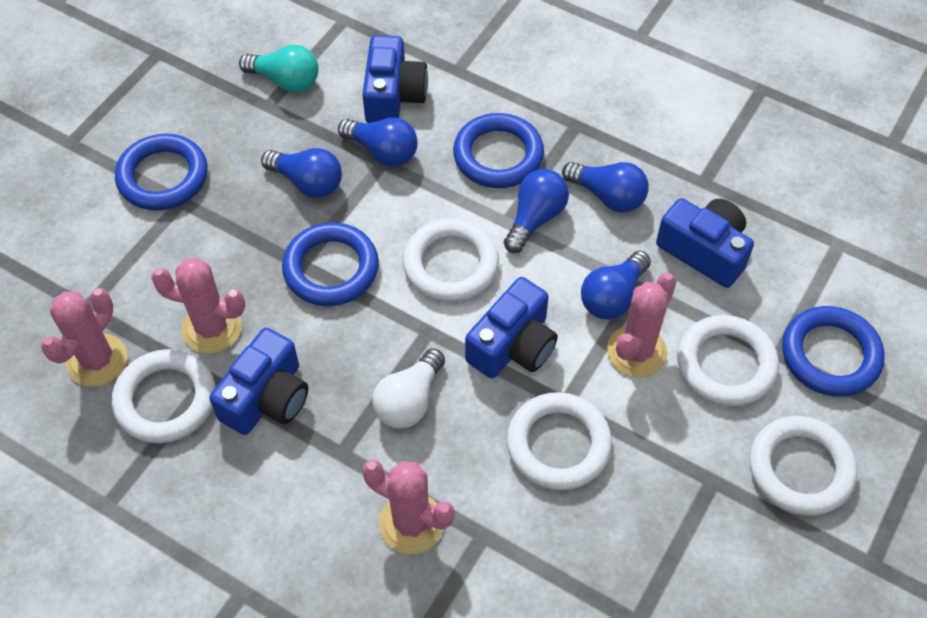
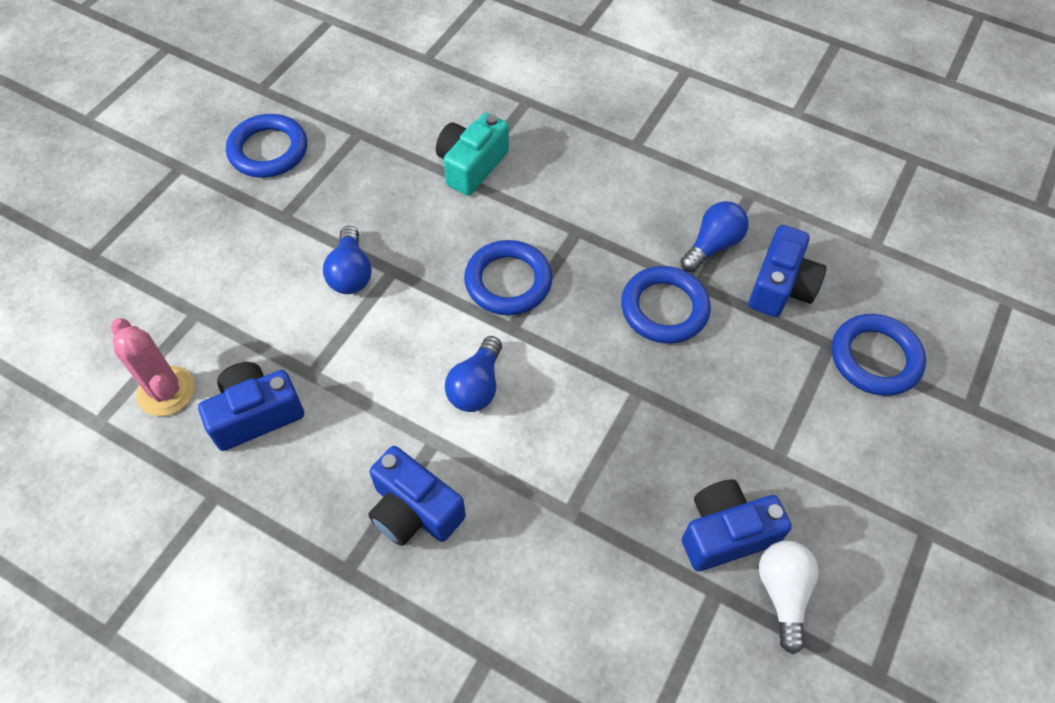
blue light bulb: [261,148,342,198] [338,118,418,167] [504,169,569,253] [562,162,649,213] [581,251,651,320] = 5 -> [323,226,371,294] [445,336,502,412] [680,201,749,272] = 3
pink cactus: [41,288,127,387] [151,258,245,354] [362,460,455,554] [607,273,677,378] = 4 -> [111,318,195,416] = 1
turquoise camera: none = 0 -> [436,113,509,196] = 1
turquoise light bulb: [239,45,319,92] = 1 -> none = 0
white ring: [112,349,216,444] [403,219,499,302] [507,392,612,490] [677,315,779,406] [749,416,857,516] = 5 -> none = 0

